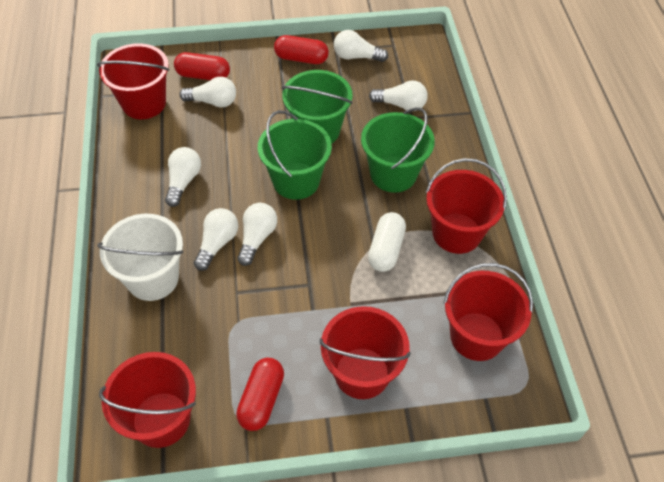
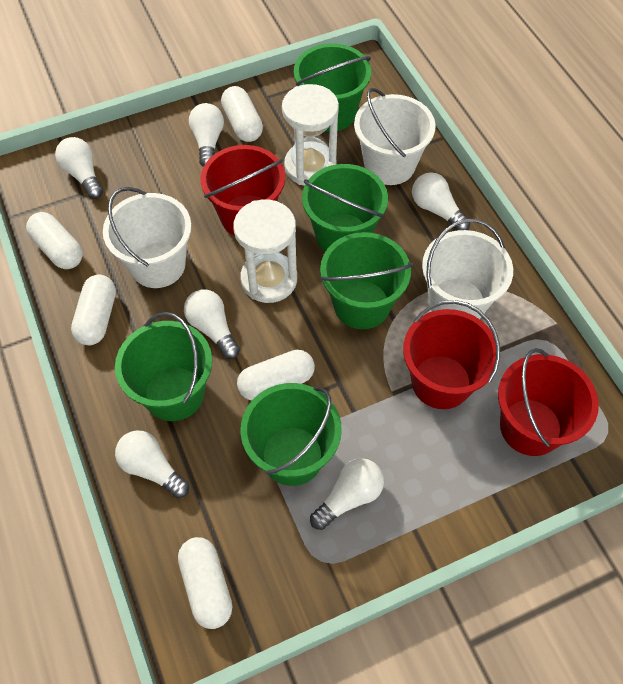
green bucket: [258,110,332,200] [282,70,353,143] [361,107,435,193] = 3 -> [115,312,212,421] [240,383,342,486] [294,43,371,132] [302,164,388,252] [320,232,413,329] = 5
red bucket: [97,43,169,119] [99,352,196,448] [320,306,411,399] [426,158,507,254] [443,263,533,361] = 5 -> [201,145,285,236] [403,300,500,409] [498,348,599,456] = 3
red capsule: [174,52,230,80] [236,358,284,431] [274,35,329,64] = 3 -> none = 0
white bucket: [97,214,183,301] = 1 -> [103,187,191,288] [354,88,435,185] [422,219,513,319] = 3
white capsule: [368,212,406,272] = 1 -> [26,212,83,269] [71,275,116,345] [178,537,232,629] [221,86,263,142] [237,350,315,400] = 5
white hourglass: none = 0 -> [233,200,297,303] [282,84,339,186] = 2

